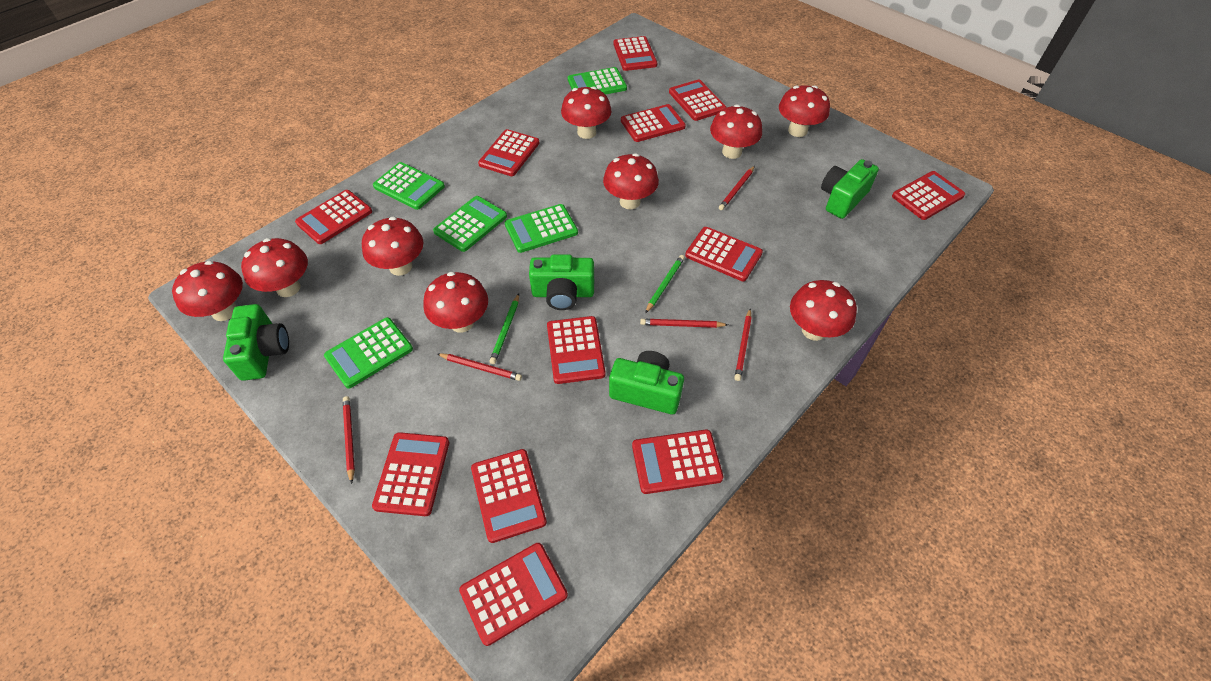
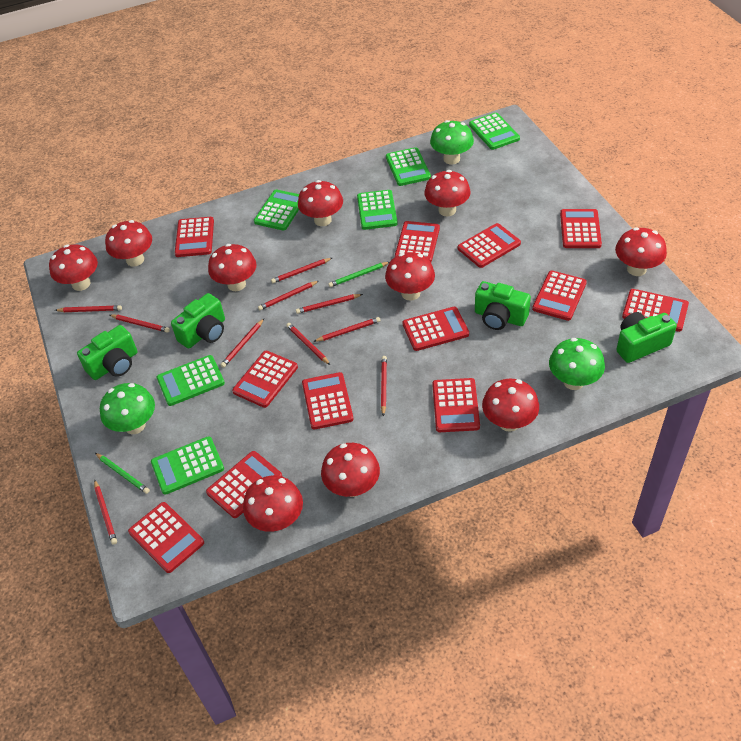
green calculator: [324,317,413,389] [373,162,445,210] [433,196,507,252] [505,204,578,253] [568,67,627,95] = 5 -> [151,436,224,495] [157,355,225,406] [254,189,299,231] [357,190,398,230] [386,147,431,186] [469,113,520,150] = 6
green mushroom: none = 0 -> [100,383,155,434] [430,120,474,165] [549,338,605,390] = 3
red mushroom: [172,261,243,321] [241,238,308,297] [362,217,423,276] [423,272,488,333] [561,86,612,139] [603,153,659,209] [710,104,762,159] [779,85,830,137] [790,280,857,341] = 9 -> [49,244,98,291] [105,220,152,267] [208,244,256,291] [243,475,303,532] [298,180,343,226] [321,443,380,497] [385,252,435,301] [424,170,471,216] [482,379,539,432] [615,227,667,276] = 10
red pencil: [343,396,355,484] [438,353,522,381] [640,319,728,328] [719,166,755,210] [734,309,752,381] = 5 -> [55,305,122,312] [94,480,117,545] [110,315,170,333] [220,319,264,368] [258,281,319,310] [271,258,332,283] [286,323,330,365] [296,294,363,314] [313,317,380,342] [381,356,387,416] = 10

